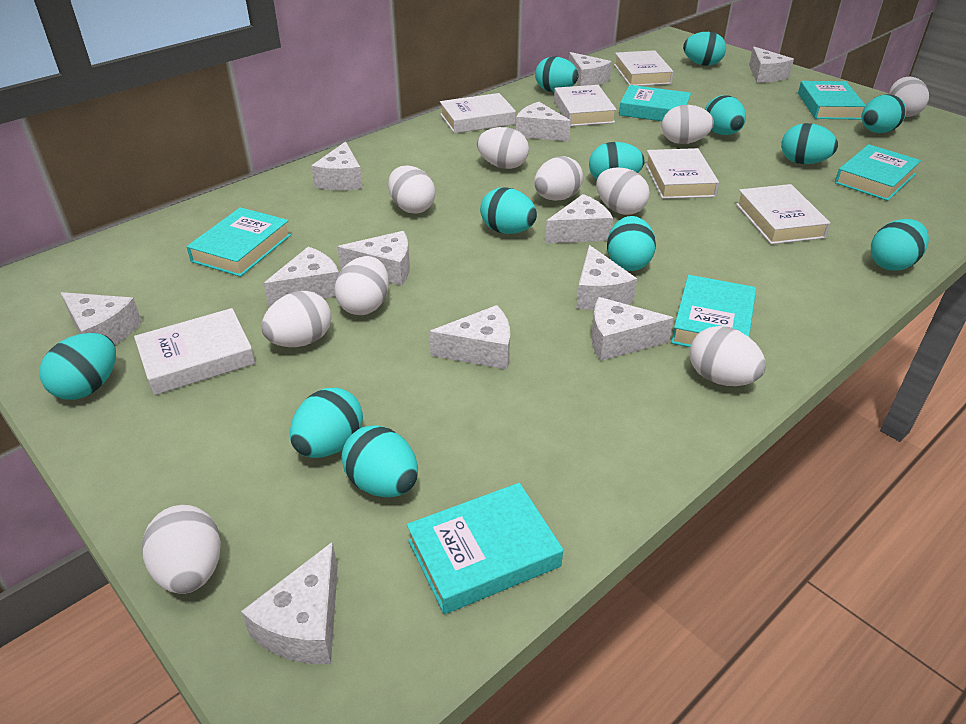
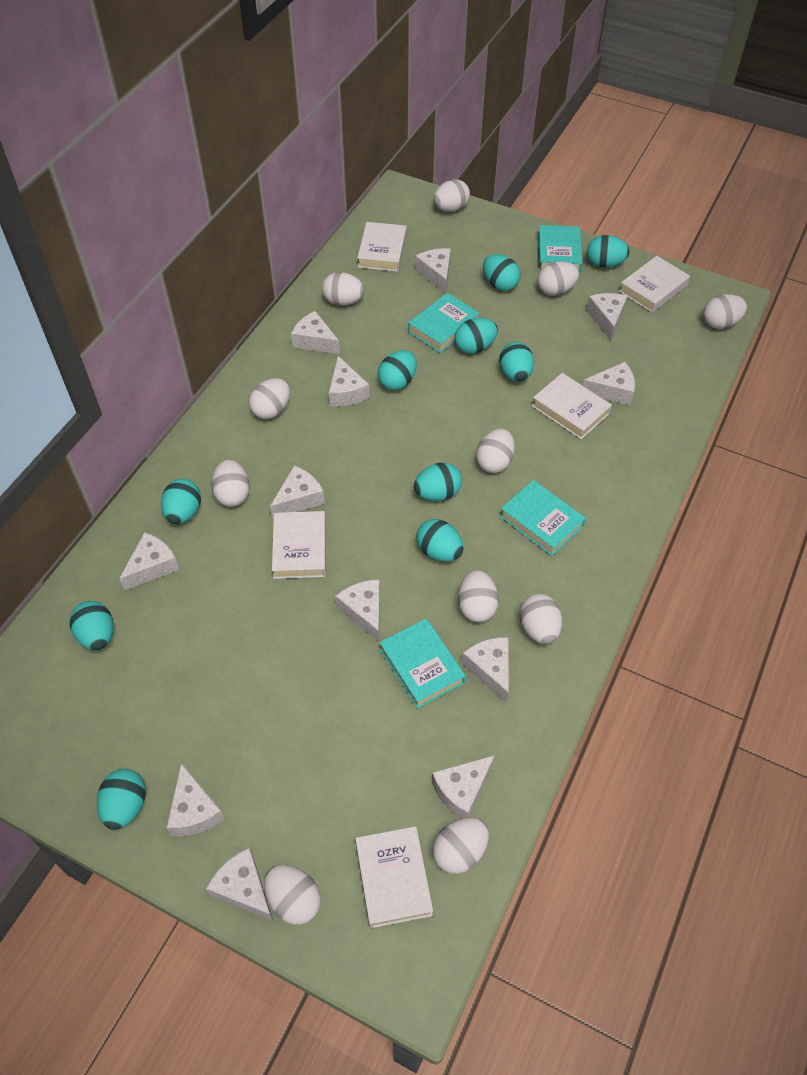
turquoise book: [186,207,291,277] [407,483,563,614] [619,85,691,121] [671,275,756,347] [798,81,866,120] [835,144,921,201] = 6 -> [379,618,466,709] [408,293,480,353] [500,480,586,556] [538,225,583,273] = 4
turquoise egg: [40,333,116,400] [290,388,363,458] [341,425,418,497] [480,187,537,234] [535,56,579,92] [589,142,644,179] [607,216,656,271] [683,32,726,66] [705,95,746,135] [781,123,838,164] [862,94,906,133] [871,219,929,271] = 12 -> [70,601,114,651] [97,769,146,830] [161,479,201,524] [378,350,417,391] [414,463,462,501] [416,519,464,562] [455,318,498,354] [483,254,521,291] [499,342,534,382] [587,235,630,268] = 10
white book: [134,308,255,395] [440,93,516,133] [554,85,617,126] [614,50,674,86] [645,148,719,199] [736,184,831,244] = 6 -> [272,511,326,579] [355,826,433,928] [357,222,407,272] [532,373,612,439] [619,256,690,313] = 5
white egg: [142,505,221,594] [262,291,331,347] [334,256,389,315] [388,165,435,214] [477,127,529,169] [534,156,583,201] [596,167,650,215] [662,105,714,144] [689,326,766,386] [889,77,929,117] = 10 -> [211,460,250,507] [249,378,290,419] [264,865,321,925] [322,272,365,306] [432,817,489,874] [433,179,470,212] [458,570,499,622] [476,428,515,473] [519,594,562,644] [537,261,579,296] [703,294,747,329] = 11

